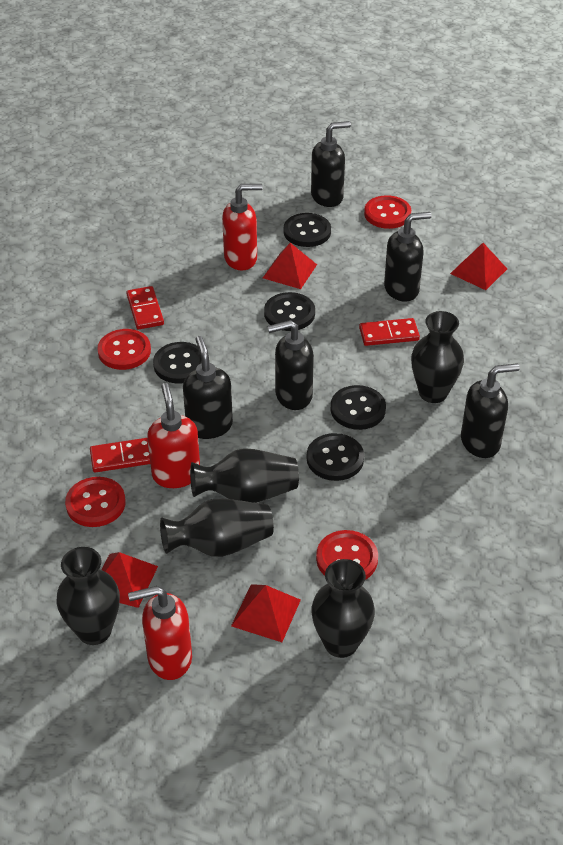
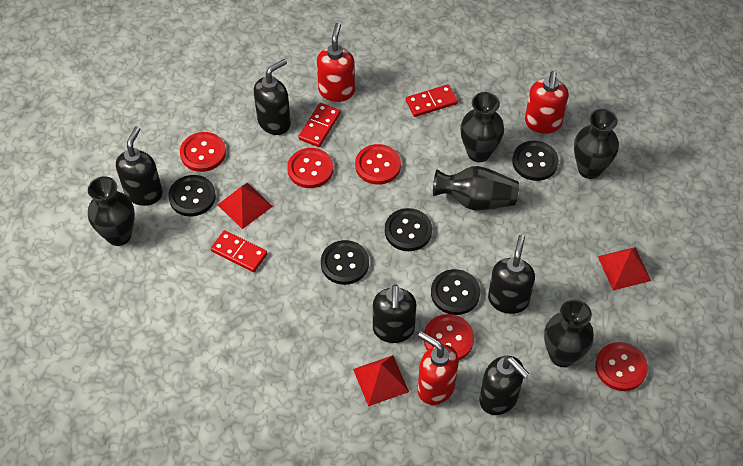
red button: [65,477,126,527] [97,329,151,370] [316,530,378,580] [364,195,411,229] = 4 -> [180,132,226,172] [287,148,333,188] [355,144,401,185] [424,314,474,360] [595,342,648,391] = 5
red pyramid: [102,552,158,608] [231,584,301,642] [263,243,317,289] [450,243,507,290] = 4 -> [218,183,273,229] [353,355,409,406] [598,247,651,290] = 3

